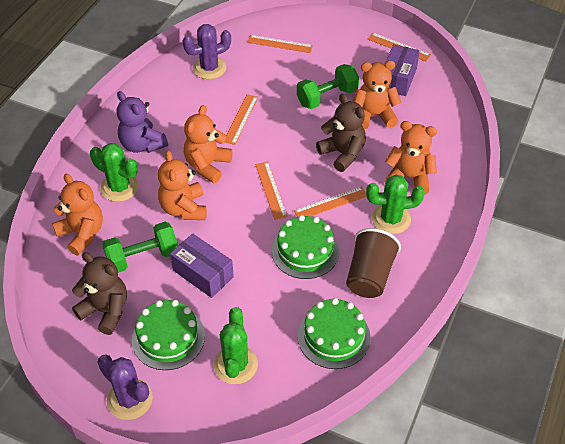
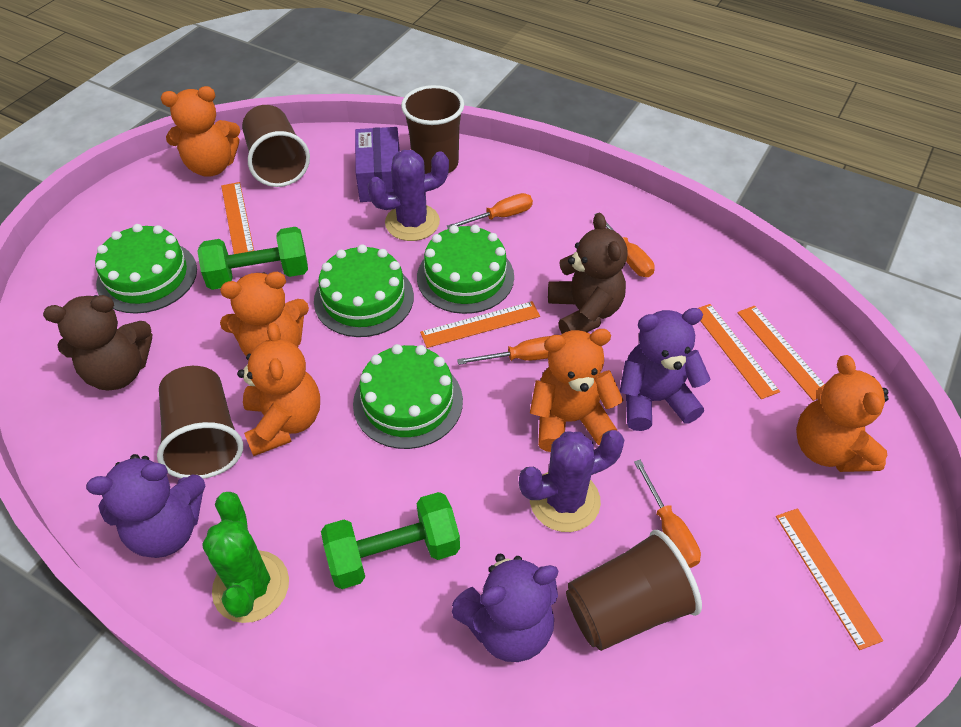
brown cup: [346,228,401,298] = 1 -> [157,366,243,479] [242,105,310,187] [401,85,464,174] [566,530,702,651] = 4
green cactus: [90,143,138,202] [214,307,258,384] [366,175,425,234] = 3 -> [202,492,289,623] = 1
green cake: [132,300,205,370] [272,215,339,279] [297,298,370,369] = 3 -> [95,224,197,314] [314,244,414,337] [353,344,463,449] [417,225,514,314] = 4
orange screwdriver: none = 0 -> [446,193,533,229] [457,336,550,365] [594,213,655,277] [634,460,701,568] = 4
purple box: [170,233,234,298] [386,44,420,96] = 2 -> [355,127,400,202] = 1
purple teddy bear: [117,91,168,153] = 1 -> [86,454,205,558] [452,554,558,662] [620,308,711,431] = 3

